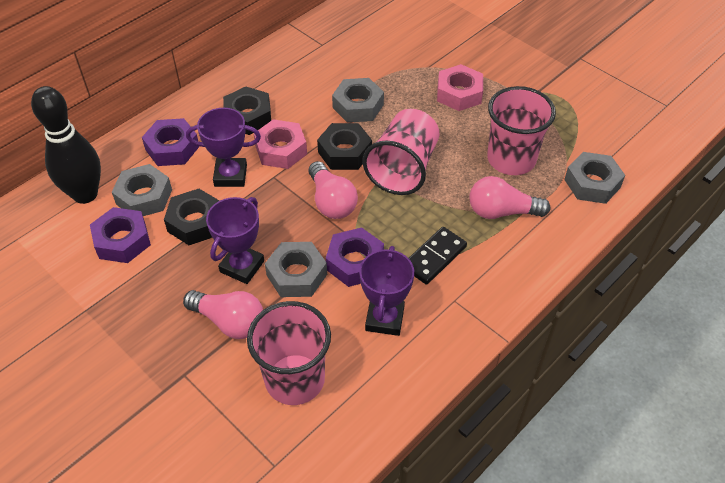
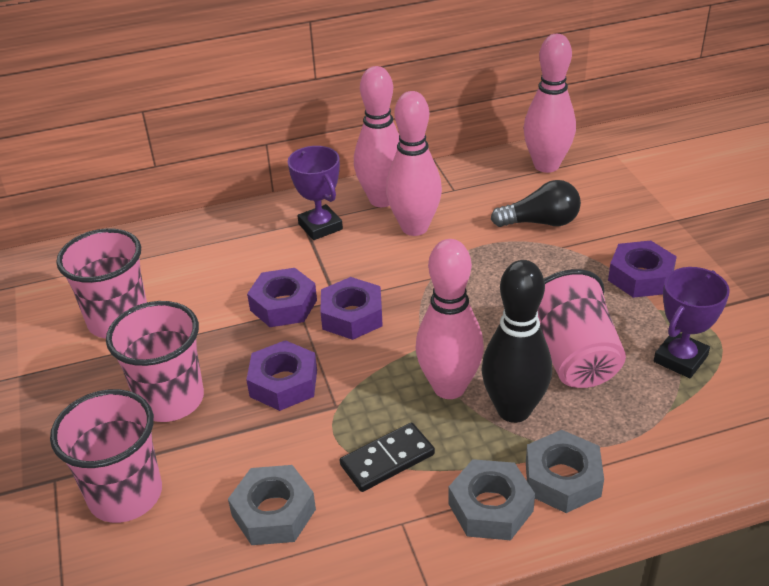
black light bulb: none = 0 -> [491,180,581,227] = 1
black nut: [164,189,219,245] [223,86,271,135] [317,123,372,170] = 3 -> none = 0
grey nut: [112,164,172,216] [265,242,327,297] [332,78,384,123] [564,152,625,204] = 4 -> [228,465,316,545] [449,459,535,540] [526,430,604,513] = 3
pink bowling pin: none = 0 -> [354,66,400,207] [386,91,442,236] [416,239,484,399] [524,34,576,173] = 4
pink cup: [247,301,331,405] [363,109,440,195] [487,86,556,175] = 3 -> [50,389,162,523] [56,228,147,339] [106,301,204,422] [537,269,626,388] = 4
pink light bulb: [183,290,263,339] [309,161,358,219] [469,176,550,219] = 3 -> none = 0
pink nut: [254,119,307,169] [437,64,483,111] = 2 -> none = 0
purple nut: [90,207,151,263] [142,118,200,166] [326,227,384,287] = 3 -> [246,340,317,411] [247,268,317,327] [320,277,383,340] [608,240,677,298] = 4
purple trophy: [186,108,261,187] [206,197,264,284] [359,246,414,336] = 3 -> [288,146,343,240] [654,267,730,378] = 2

